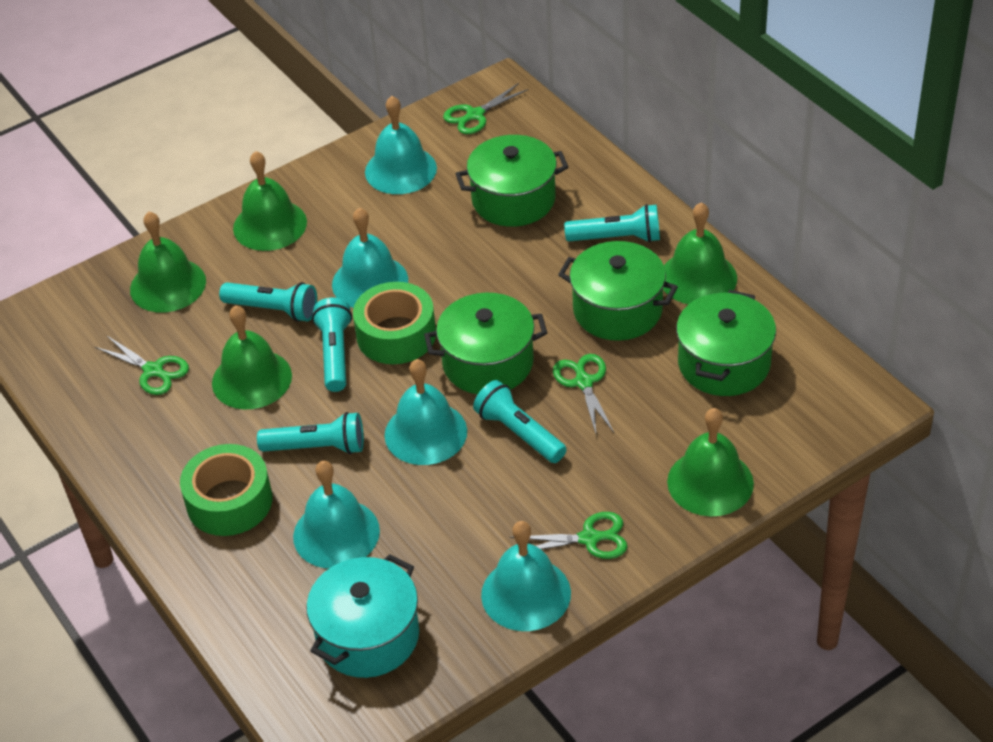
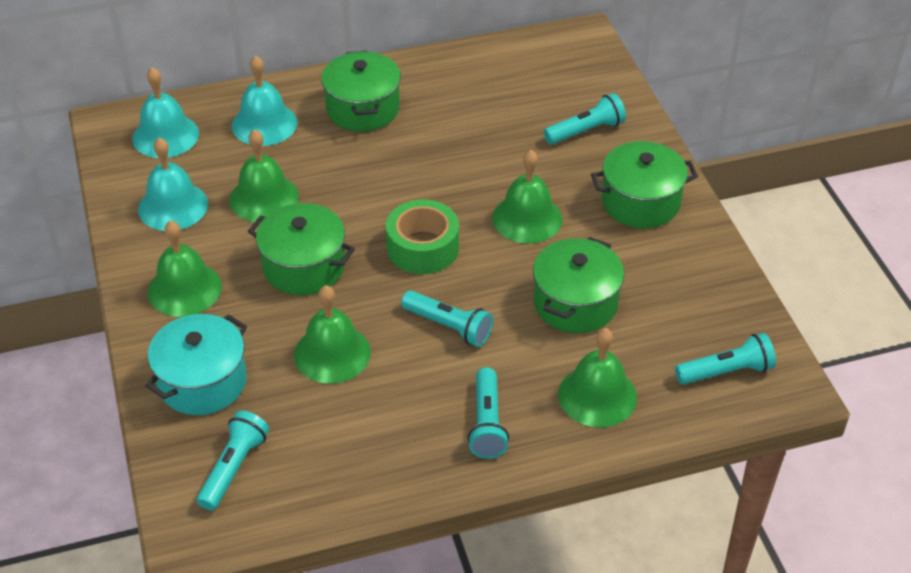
green scissors: [95,335,189,395] [443,83,529,134] [510,512,628,559] [553,354,614,433] = 4 -> none = 0
green tape: [180,444,272,536] [353,282,436,364] = 2 -> [386,200,459,274] = 1
turquoise bell: [293,461,380,569] [332,208,408,308] [365,96,437,194] [385,359,467,465] [481,521,571,631] = 5 -> [132,67,199,158] [138,138,208,231] [232,56,297,146] = 3

